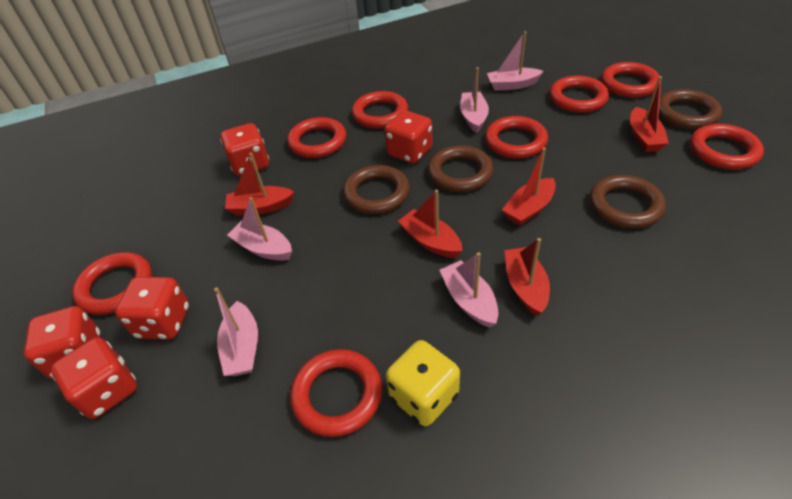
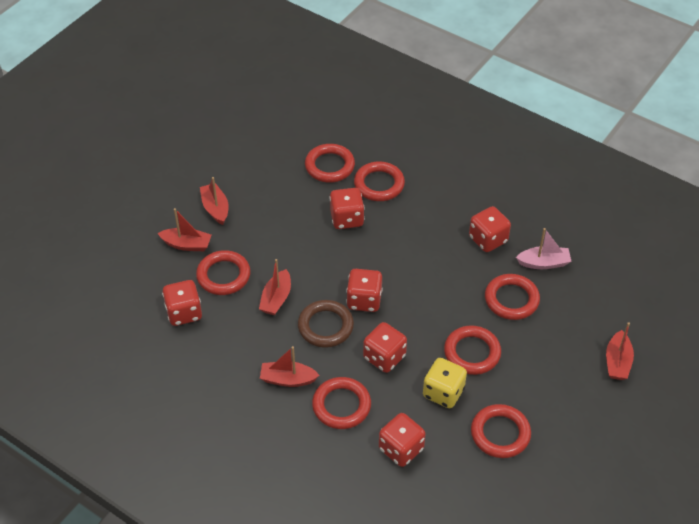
brown ring: [343,165,410,214] [428,145,494,192] [590,175,666,228] [659,89,722,129] = 4 -> [298,300,354,348] = 1
pink boat: [214,287,258,376] [227,197,292,261] [440,252,499,328] [460,67,489,133] [487,31,543,91] = 5 -> [516,228,572,269] = 1
red dice: [24,306,100,379] [51,337,137,419] [115,277,189,340] [220,123,269,176] [385,110,433,164] = 5 -> [162,280,202,326] [330,188,365,229] [346,269,382,312] [363,322,407,373] [379,413,426,467] [469,206,511,252] = 6
red ring: [72,252,152,315] [287,117,347,158] [290,349,382,437] [352,91,408,129] [485,116,548,159] [549,76,609,113] [601,62,660,98] [690,124,764,170] = 8 -> [196,250,251,295] [305,144,355,183] [312,377,371,429] [354,161,405,201] [444,326,501,375] [471,404,531,458] [485,274,540,320] = 7

